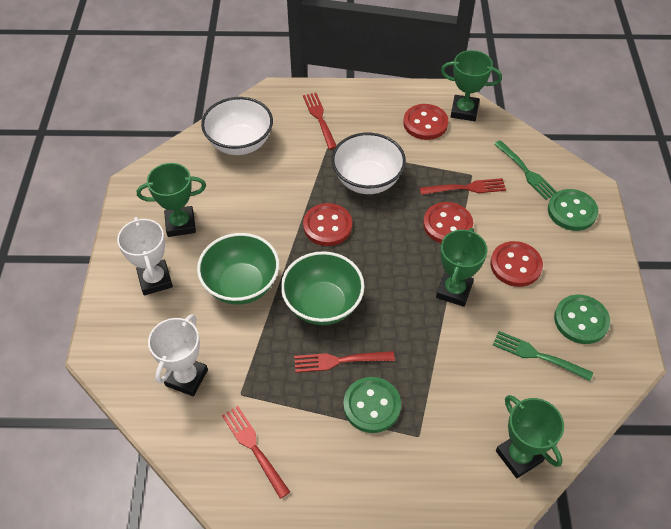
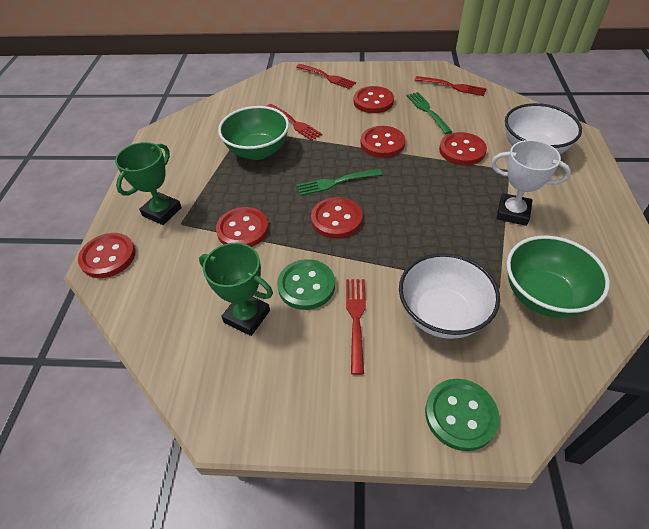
green button: [343,377,401,433] [548,189,598,231] [554,295,610,344] = 3 -> [277,259,335,310] [425,379,499,451] = 2
green trophy: [137,163,206,237] [436,228,488,307] [441,50,502,121] [496,395,564,478] = 4 -> [115,142,182,225] [199,243,273,336] = 2
red button: [303,203,352,246] [403,104,448,140] [423,202,473,243] [490,241,543,287] = 4 -> [78,233,136,278] [216,207,269,247] [311,197,363,239] [354,86,394,113] [361,126,405,158] [439,132,487,165] = 6
white trophy: [117,217,173,295] [148,314,208,396] = 2 -> [491,140,571,226] = 1

